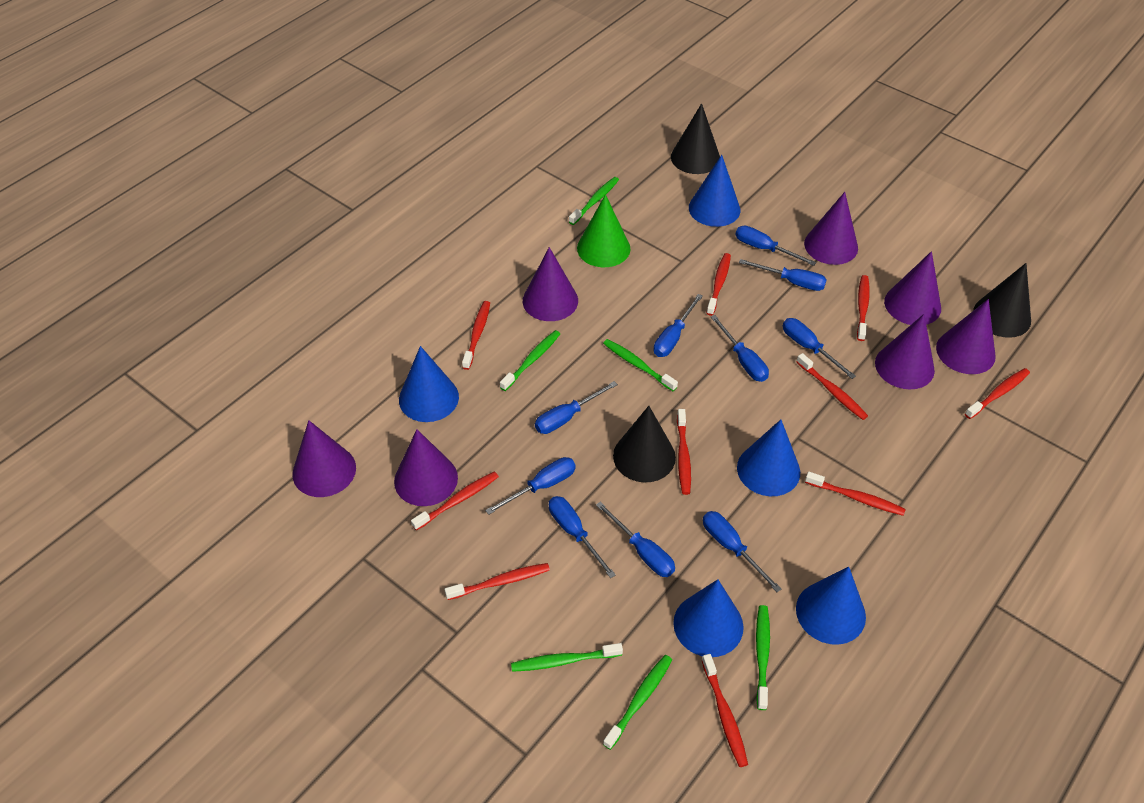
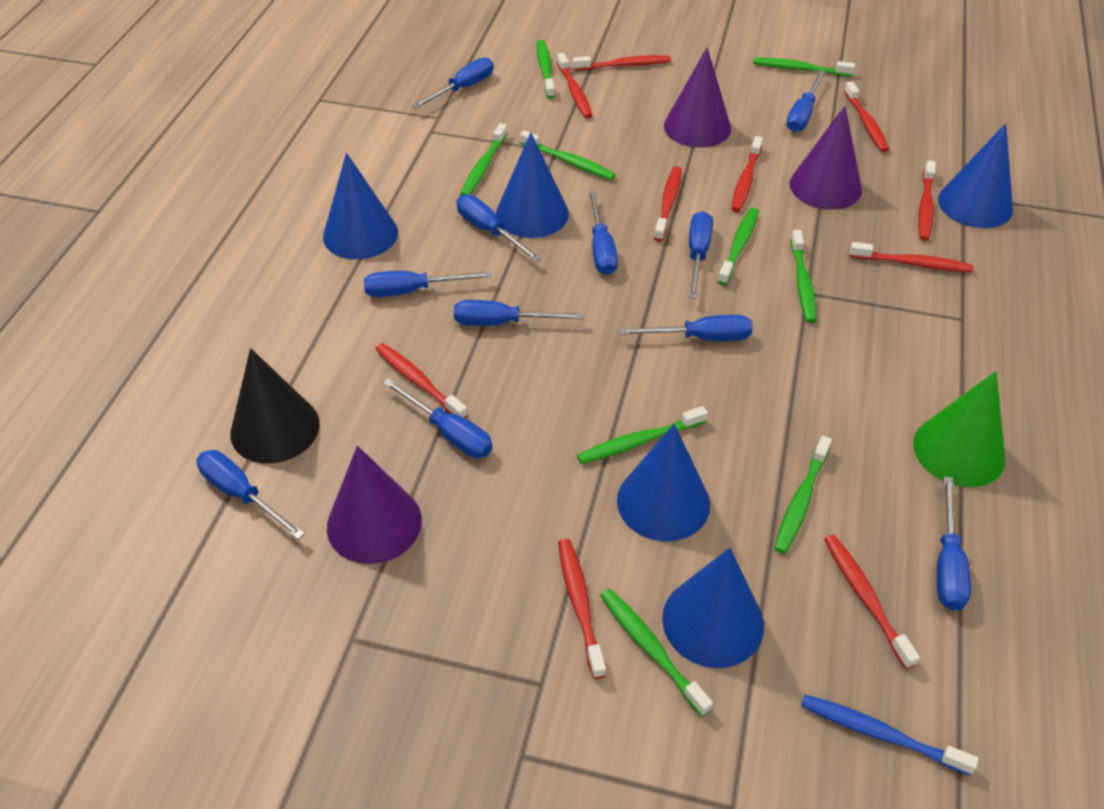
black cone: [613,406,676,482] [671,103,720,174] [973,263,1031,338] = 3 -> [230,348,320,464] = 1
blue screwdriver: [485,457,576,515] [535,381,618,434] [549,496,616,578] [596,502,675,577] [653,294,703,357] [703,511,782,592] [711,315,769,382] [735,226,816,266] [739,259,827,291] [783,318,856,379] = 10 -> [197,450,305,539] [364,271,492,297] [383,378,492,458] [412,57,493,109] [454,300,585,326] [456,195,541,262] [588,191,618,275] [619,315,753,341] [689,211,713,299] [786,70,826,132] [937,476,971,610] = 11
blue toothbrush: none = 0 -> [801,694,978,776] = 1
green toothbrush: [500,330,560,391] [511,643,623,672] [569,177,619,225] [603,339,678,391] [603,655,672,750] [756,605,770,710] = 6 -> [460,123,507,195] [520,130,616,180] [537,40,555,99] [577,406,708,464] [600,588,713,716] [717,208,759,285] [753,58,855,77] [774,436,832,554] [790,230,817,323] = 9
purple cone: [292,420,356,497] [394,429,458,506] [523,247,578,321] [804,192,858,265] [875,314,935,389] [884,251,941,325] [936,299,996,374] = 7 -> [327,446,422,564] [664,47,731,148] [790,106,862,210] = 3

